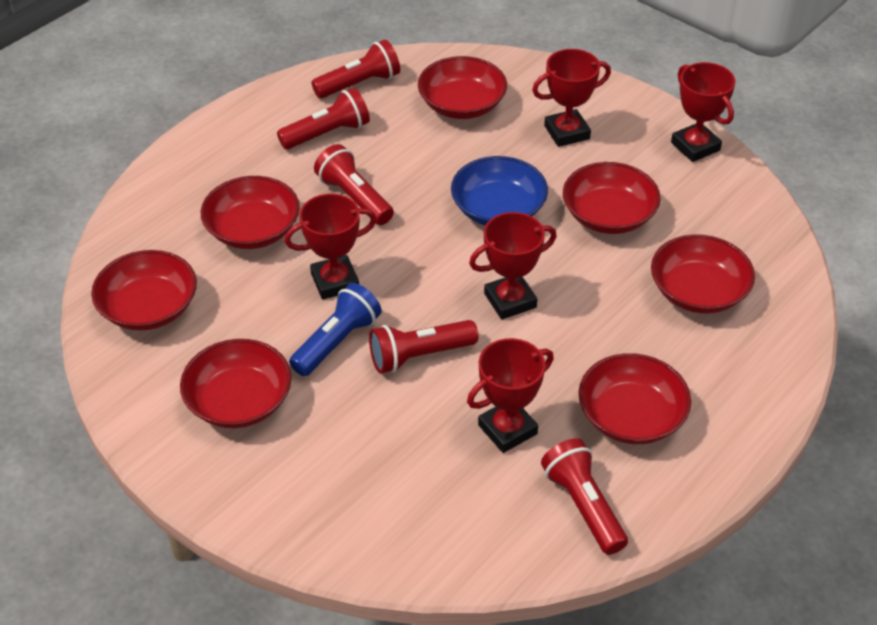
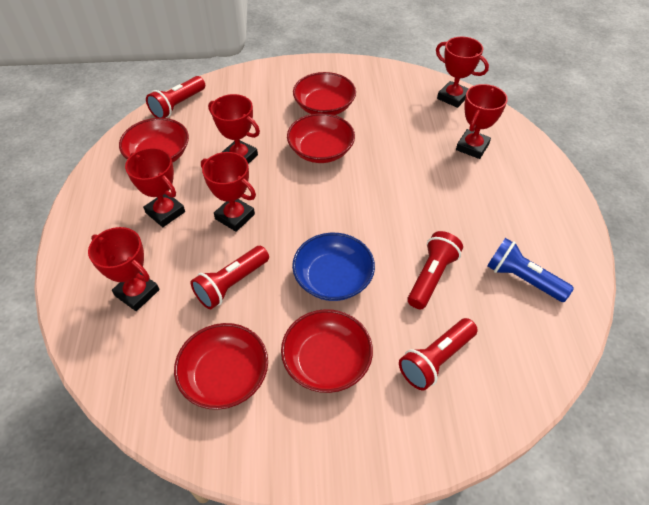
red bowl: [91,250,197,330] [180,339,292,428] [201,176,300,249] [418,56,507,119] [563,162,661,234] [579,353,691,444] [651,235,755,313] = 7 -> [119,118,189,162] [174,323,268,410] [281,309,373,393] [287,113,355,163] [293,72,356,115] = 5
red flashlight: [277,88,370,150] [311,40,400,98] [314,144,394,225] [369,320,478,373] [541,438,628,555] = 5 -> [146,76,205,118] [191,246,269,309] [399,318,478,390] [408,231,463,309] = 4
red trophy: [285,194,376,299] [467,338,554,453] [469,212,557,319] [532,49,611,147] [671,62,736,162] = 5 -> [88,227,159,311] [125,148,185,227] [201,152,256,232] [208,94,260,164] [436,37,489,108] [456,84,508,159] = 6

